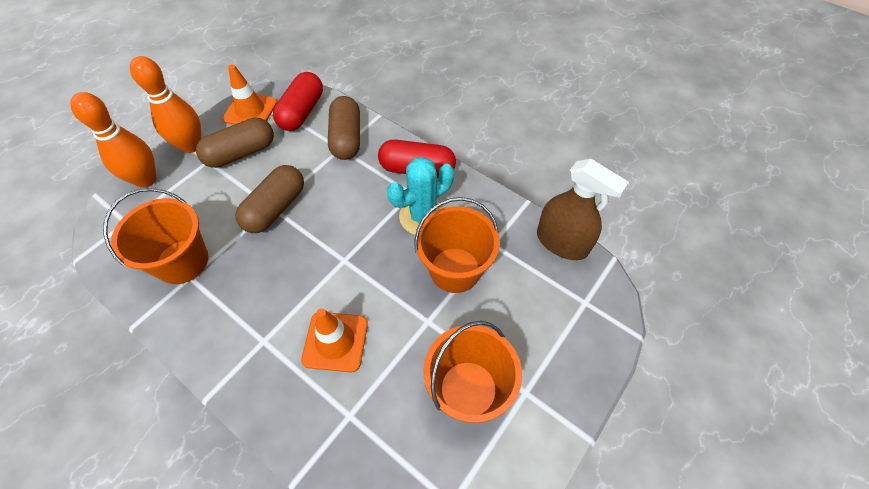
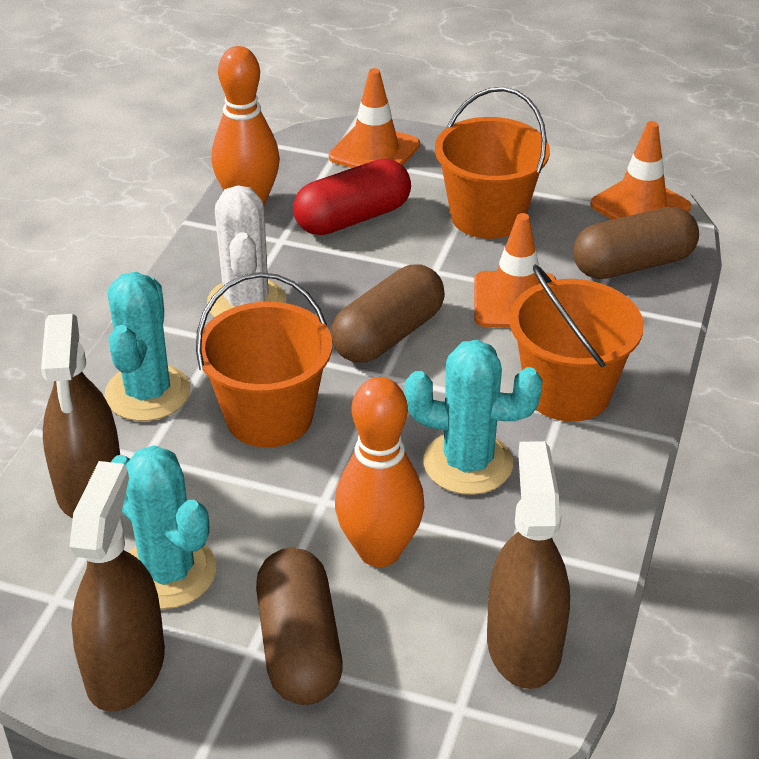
brown spray bottle: [537,159,629,260] = 1 -> [41,314,120,518] [69,461,165,712] [487,441,570,689] = 3
orange traffic cone: [223,64,277,125] [301,309,368,372] = 2 -> [329,68,420,168] [474,213,556,328] [590,121,691,220] = 3
red capsule: [273,72,323,131] [378,140,456,178] = 2 -> [293,159,411,235] = 1
turquoise cactus: [387,157,454,235] = 1 -> [104,272,190,421] [111,445,216,609] [404,340,543,495] = 3
white cactus: none = 0 -> [207,185,287,317] = 1

